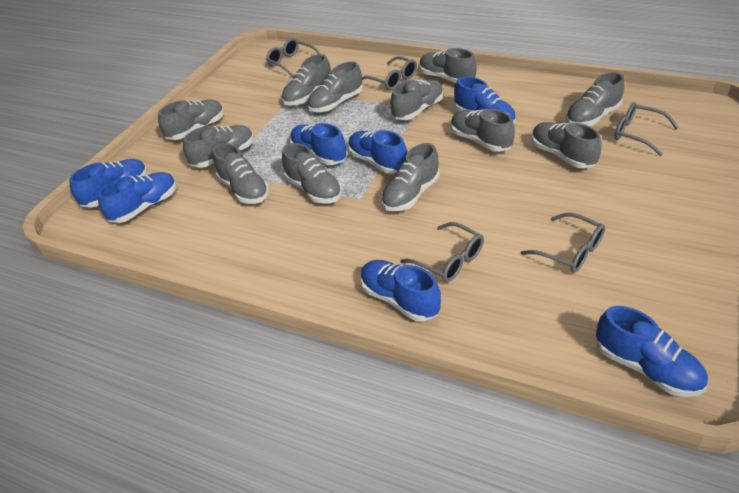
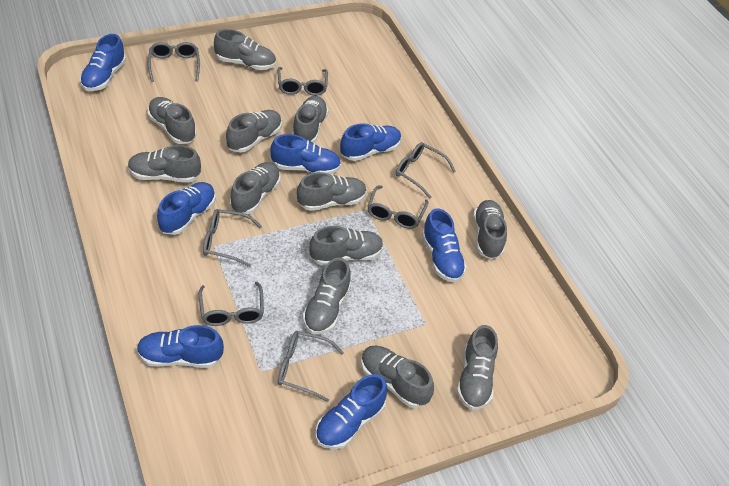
grey glasses: [266,38,320,78] [362,56,417,90] [400,222,484,282] [521,213,605,273] [614,102,679,156] = 5 -> [148,42,200,82] [199,282,264,326] [203,209,262,267] [278,67,328,96] [278,331,344,402] [367,185,428,229] [396,142,456,199] = 7

